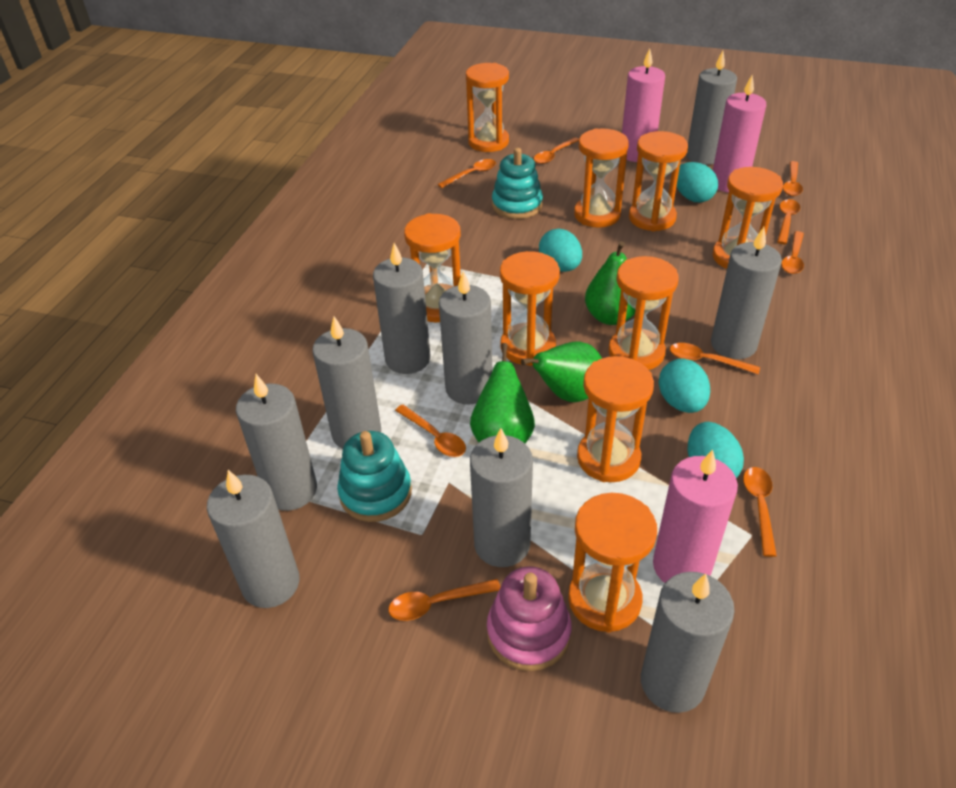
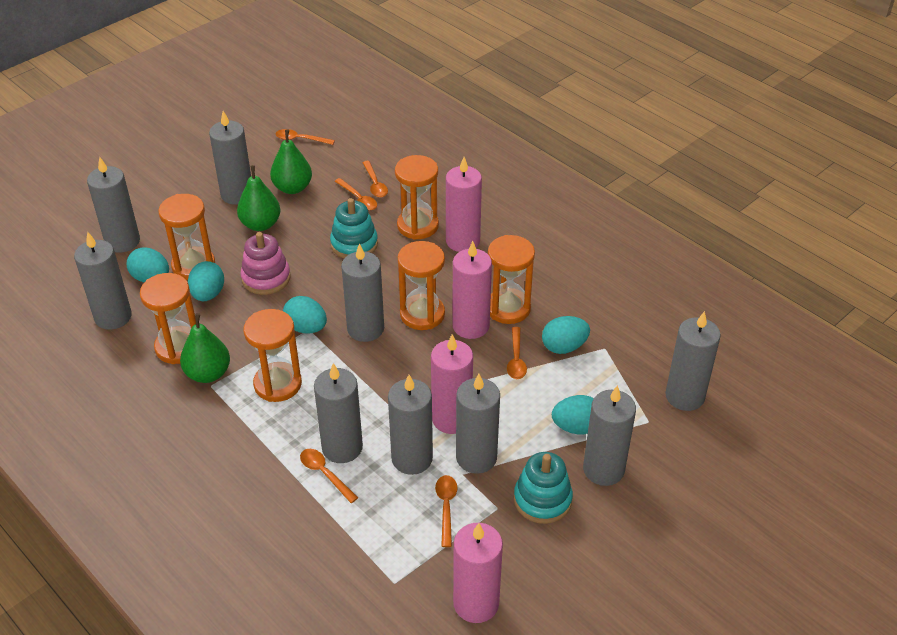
orange hourglass: [404,213,461,322] [466,63,509,152] [500,251,560,366] [568,493,657,633] [574,128,629,228] [577,356,654,482] [608,256,679,370] [629,131,688,231] [713,167,783,269] = 9 -> [140,273,196,364] [158,194,215,280] [244,309,302,402] [395,155,439,240] [398,241,445,330] [488,235,535,324] = 6
orange spoon: [389,579,501,621] [395,404,466,457] [437,159,496,188] [534,137,579,164] [670,343,760,374] [743,467,777,557] [777,199,800,244] [781,231,804,274] [783,161,803,196] = 9 -> [275,129,335,145] [300,449,358,503] [334,178,377,210] [362,161,388,198] [435,475,458,547] [507,327,527,379] = 6
pink candle: [622,48,665,162] [653,450,738,583] [713,75,766,193] = 3 -> [431,334,473,434] [446,157,482,252] [452,241,492,339] [453,523,503,623] = 4
turquoise egg: [539,229,582,272] [659,358,710,413] [677,162,718,203] [688,422,744,478] = 4 -> [127,247,169,282] [188,261,224,301] [283,296,327,333] [542,316,590,354] [552,395,594,434] = 5

